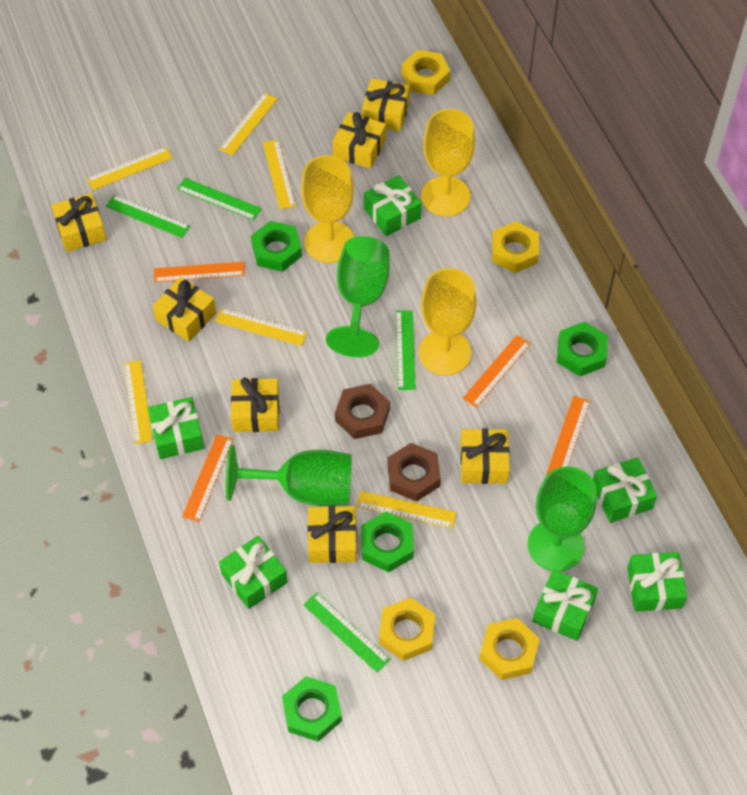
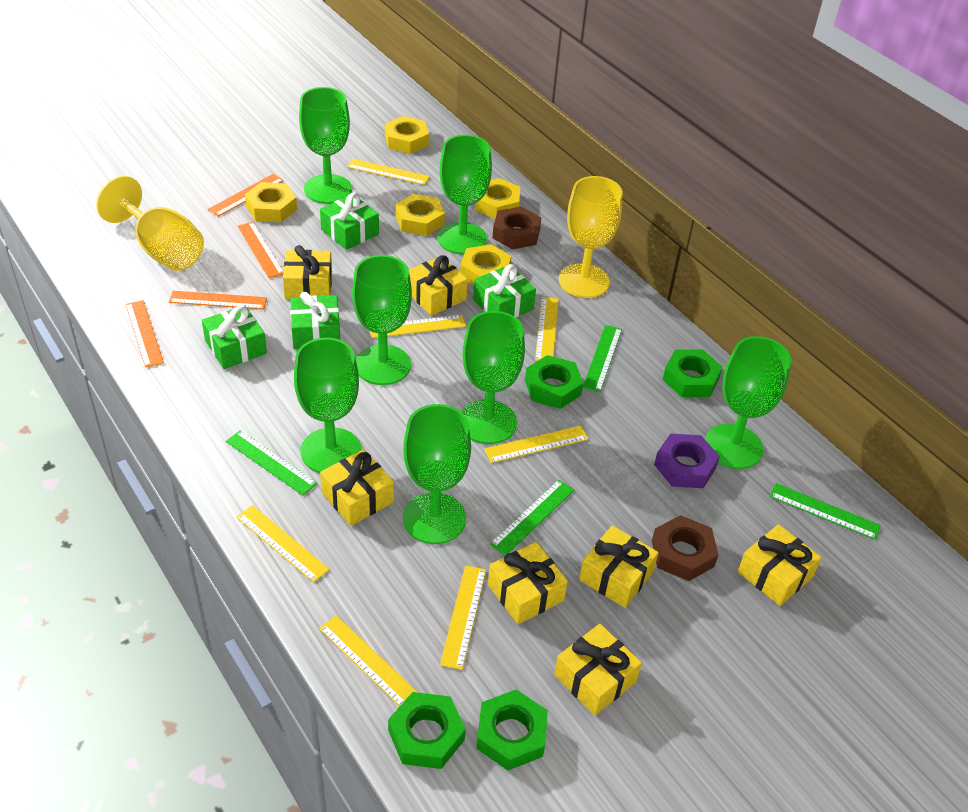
green gift: [148,397,204,459] [219,536,288,609] [364,175,422,236] [532,569,598,641] [593,457,657,523] [627,552,687,612] = 6 -> [202,305,267,369] [290,292,340,349] [320,193,379,250] [473,264,536,317] = 4
green goblet: [226,445,352,506] [326,236,390,357] [528,466,597,571] = 3 -> [294,338,361,473] [299,87,352,204] [352,255,412,385] [403,404,471,544] [437,135,492,254] [461,311,525,444] [705,336,791,469] = 7
purple nut: none = 0 -> [654,434,720,488] = 1
yellow goblet: [301,155,354,263] [419,268,477,375] [421,109,475,217] = 3 -> [96,176,204,271] [559,176,623,298] = 2
yellow nut: [379,597,435,661] [402,50,450,95] [479,618,540,680] [492,221,539,273] = 4 -> [245,182,297,222] [385,116,429,154] [395,194,445,236] [460,244,511,285] [475,178,520,219] = 5
yellow ruler: [87,147,172,190] [124,360,153,444] [215,308,307,346] [219,93,278,156] [263,140,296,209] [356,491,457,528] = 6 -> [236,505,330,583] [319,615,417,707] [347,159,430,185] [370,315,466,338] [440,565,486,670] [484,426,589,463] [535,297,559,361] = 7

